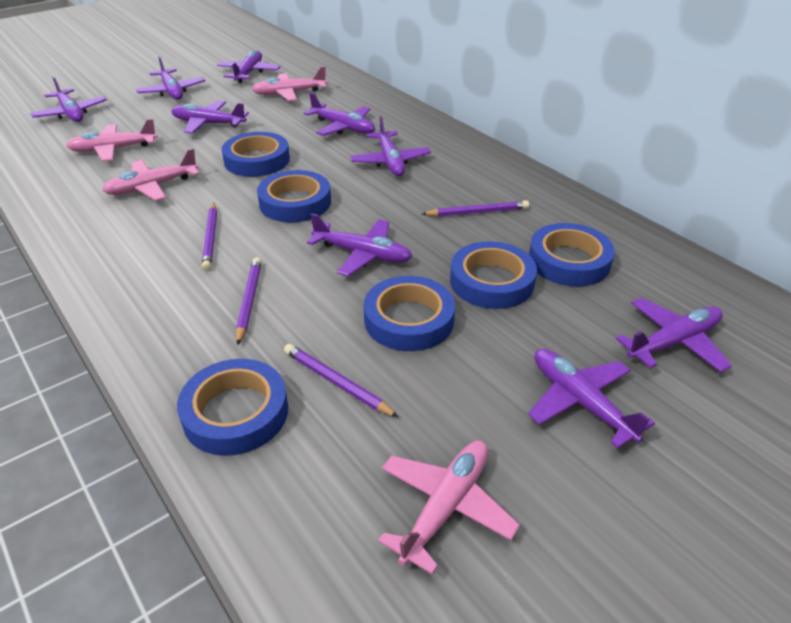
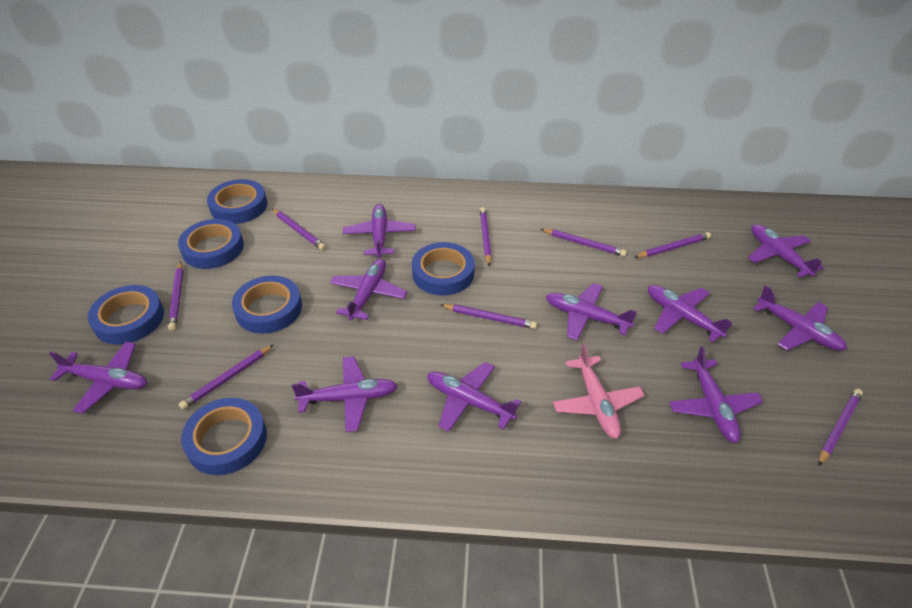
pink plane: [66,119,158,162] [102,148,199,201] [252,66,327,101] [378,440,520,575] = 4 -> [553,344,645,439] = 1
purple pencil: [202,203,217,271] [236,257,262,345] [284,344,399,418] [422,200,529,217] = 4 -> [168,262,184,331] [179,345,274,410] [272,209,326,250] [440,304,537,329] [480,207,492,266] [541,229,627,257] [634,232,711,258] [818,389,863,466] = 8
purple plane: [30,76,107,122] [136,56,205,100] [171,101,249,133] [217,51,280,83] [304,92,375,136] [307,213,413,276] [350,116,431,176] [528,349,655,449] [616,298,732,372] = 9 -> [49,342,147,414] [291,356,398,432] [330,259,407,320] [343,204,416,258] [427,362,521,432] [546,283,637,340] [648,285,732,343] [669,346,763,443] [748,224,824,278] [753,285,847,351] = 10

